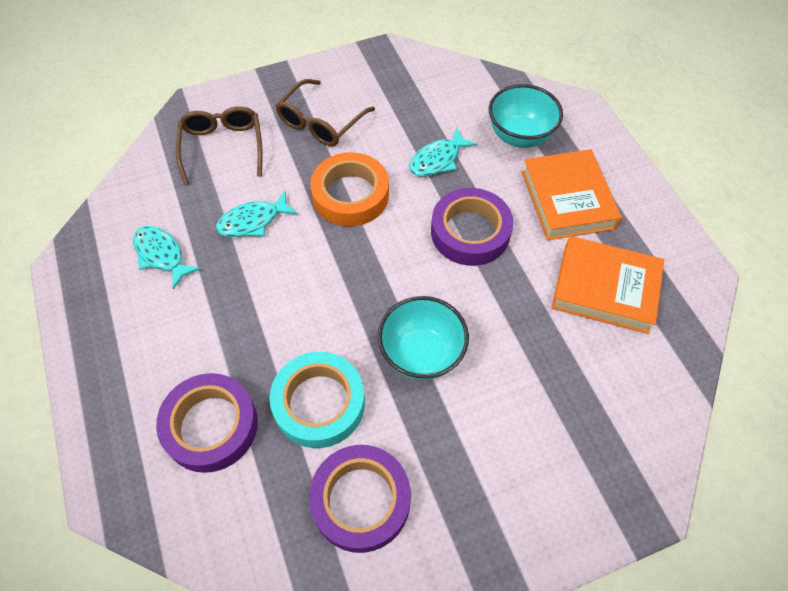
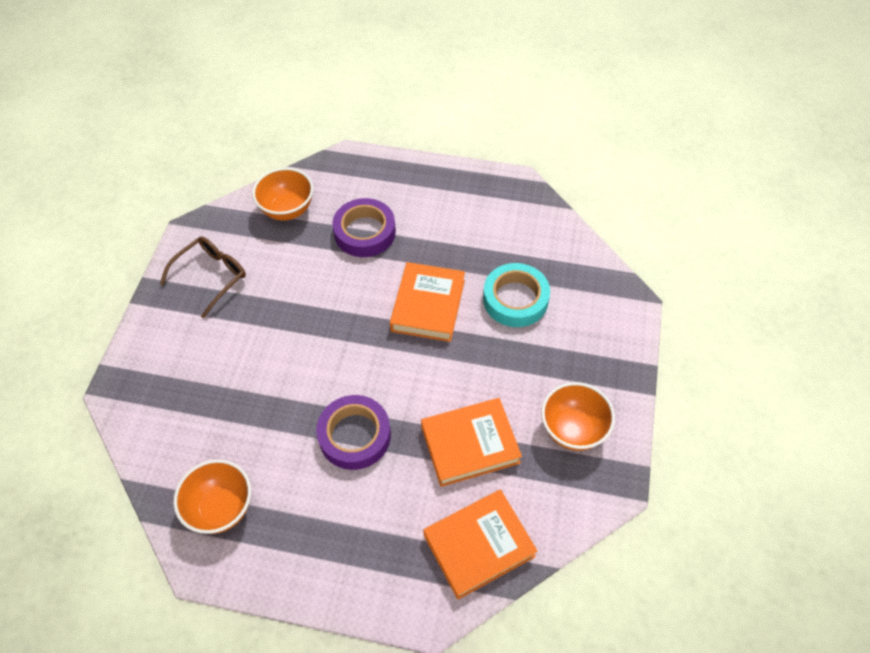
brown glasses: [176,106,263,185] [276,79,375,146] = 2 -> [160,236,246,318] = 1
orange book: [522,149,622,240] [552,236,664,334] = 2 -> [390,262,465,342] [421,398,522,487] [423,489,538,600] = 3
orange bowl: none = 0 -> [173,459,251,534] [252,168,313,220] [541,382,615,451] = 3
orange tape: [310,152,389,227] = 1 -> none = 0
purple tape: [156,373,258,473] [309,445,411,553] [431,188,513,266] = 3 -> [316,395,391,470] [332,198,396,257] = 2
turquoise bowl: [378,296,469,380] [489,84,563,148] = 2 -> none = 0
turquoise fish: [133,226,201,290] [216,191,298,237] [409,127,477,177] = 3 -> none = 0

